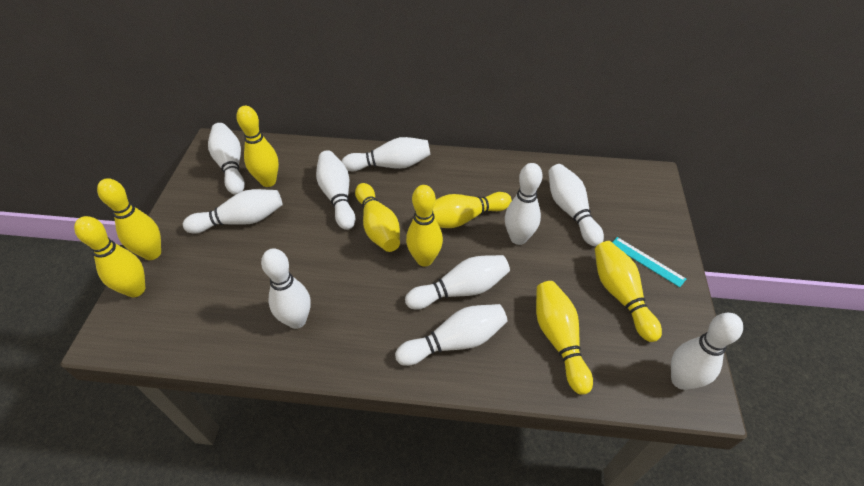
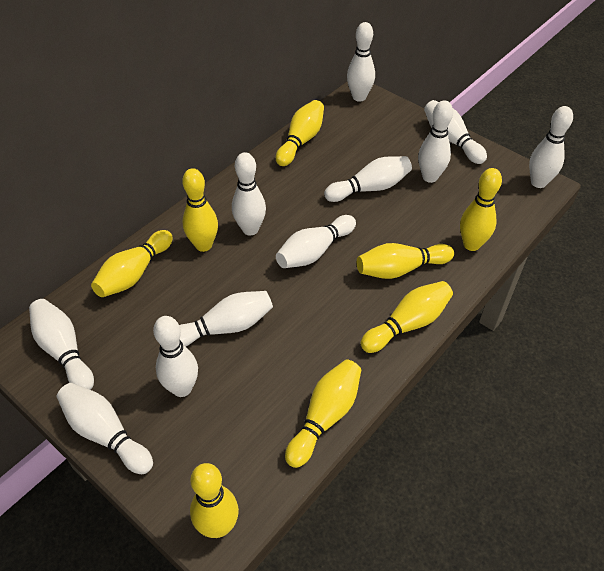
turquoise ruler: [612,237,686,287] = 1 -> none = 0
white bowling pin: [183,189,283,233] [208,123,245,195] [261,248,311,329] [316,150,355,230] [342,137,431,172] [395,304,508,366] [405,255,510,310] [505,163,542,245] [548,164,604,246] [671,313,743,390] = 10 -> [29,299,94,390] [57,383,153,474] [153,316,198,397] [179,291,273,347] [232,152,266,235] [276,215,356,268] [324,156,412,202] [347,22,375,102] [418,100,453,183] [424,100,487,164] [529,106,573,188] = 11

